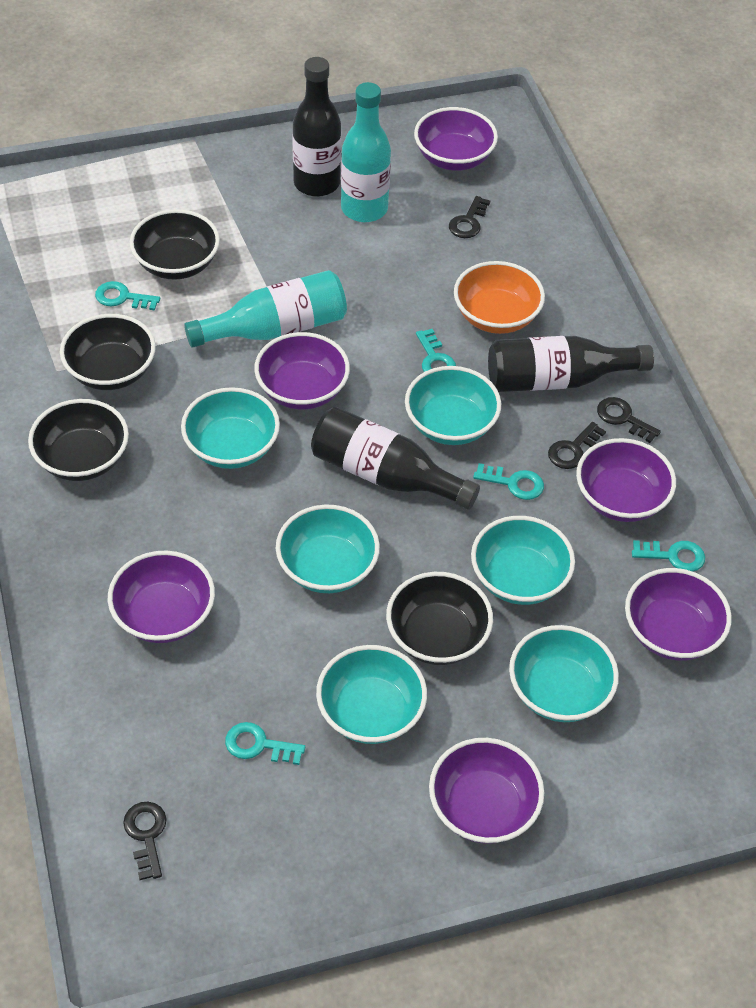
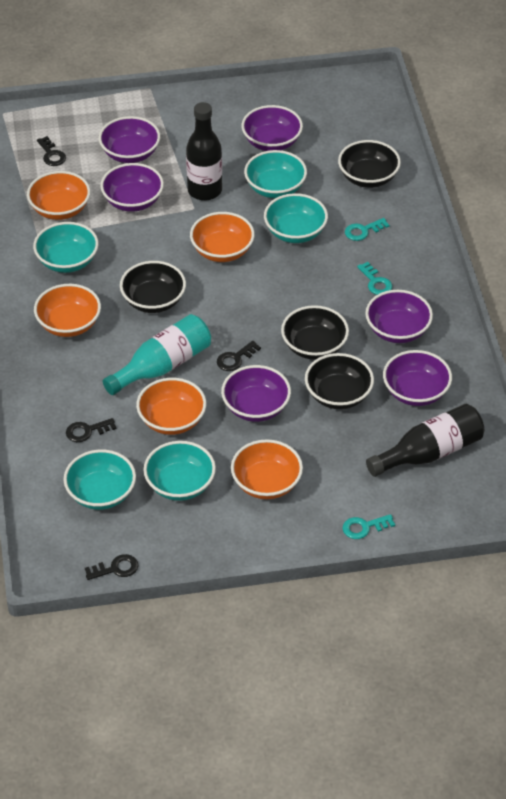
black bottle: [292,57,341,197] [311,407,480,510] [488,336,654,392] = 3 -> [186,102,222,201] [366,404,484,477] = 2
orange bowl: [454,261,545,334] = 1 -> [27,171,91,220] [34,284,101,337] [136,378,206,435] [190,212,255,262] [231,439,303,499] = 5
turquoise bottle: [184,270,347,348] [341,82,391,222] = 2 -> [103,314,211,395] = 1
turquoise bowl: [181,387,280,469] [276,504,380,593] [316,645,427,744] [405,366,501,445] [471,516,575,605] [509,625,619,722] = 6 -> [33,222,99,273] [64,449,136,510] [143,441,216,501] [244,150,307,198] [264,193,328,243] = 5
turquoise key: [95,281,160,311] [225,722,305,765] [416,329,456,372] [473,463,544,500] [632,540,705,572] = 5 -> [342,514,395,539] [345,218,389,241] [357,262,392,295] = 3

